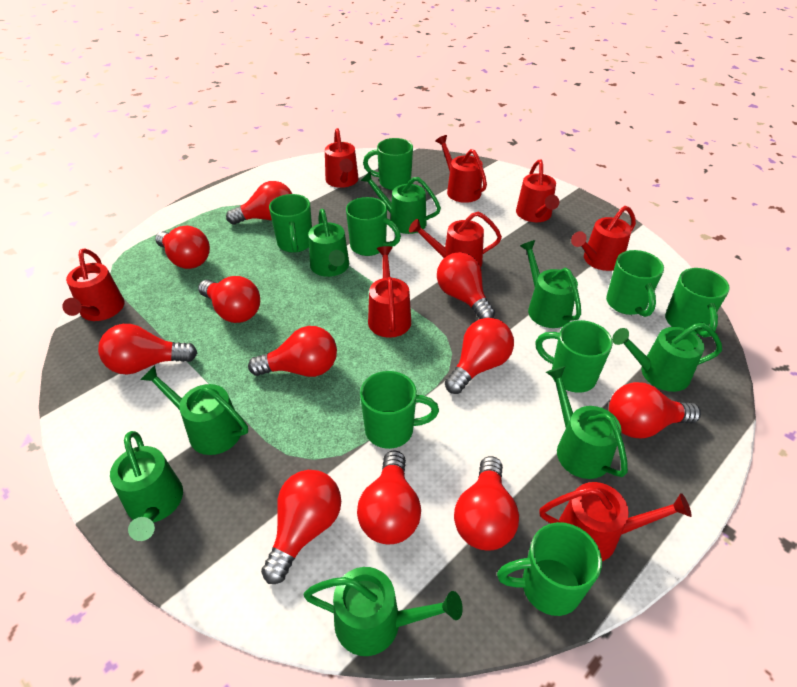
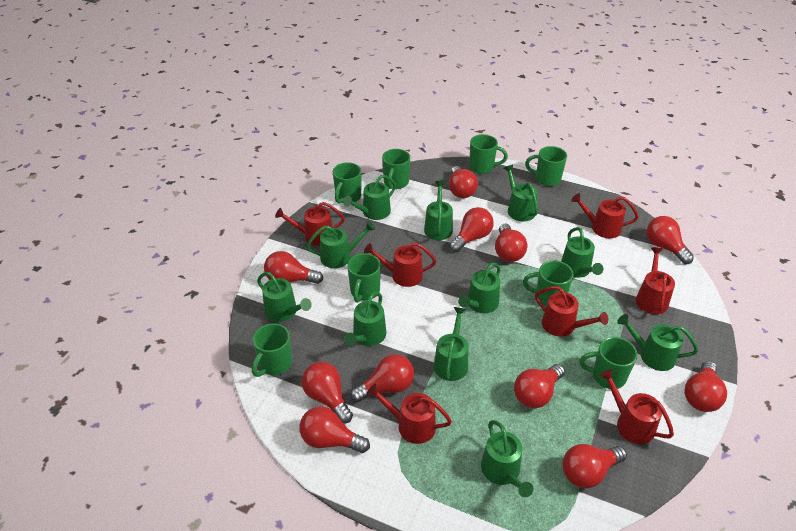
green watering can: [110,431,183,541] [140,365,248,455] [303,567,463,656] [308,209,349,277] [361,171,441,234] [520,240,581,328] [546,366,628,479] [612,323,722,392] = 8 -> [257,272,312,322] [306,221,375,268] [343,175,396,220] [344,292,386,346] [424,181,453,240] [434,307,468,381] [458,262,501,313] [481,420,533,497] [504,165,538,221] [561,227,603,278] [617,314,698,371] = 11
red watering can: [62,248,124,321] [325,128,359,188] [368,246,411,338] [409,212,502,267] [435,135,487,203] [516,160,559,222] [539,482,692,561] [571,206,636,271] = 8 -> [275,202,345,246] [364,242,436,287] [367,384,452,444] [535,286,609,337] [571,193,639,238] [600,369,674,444] [636,247,675,314] = 7

